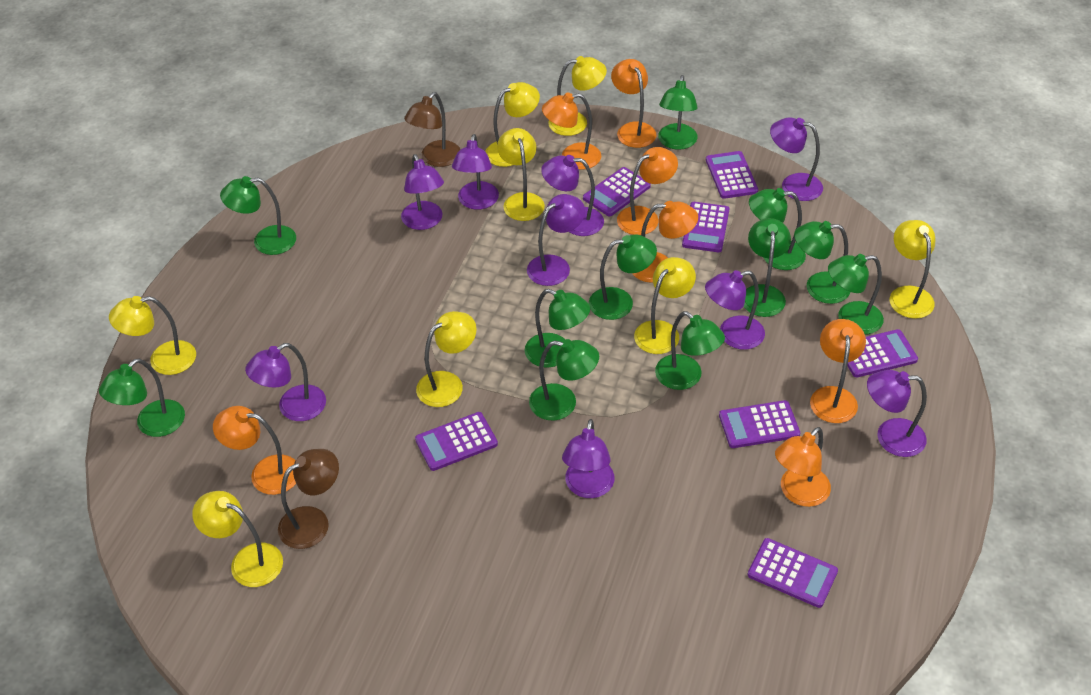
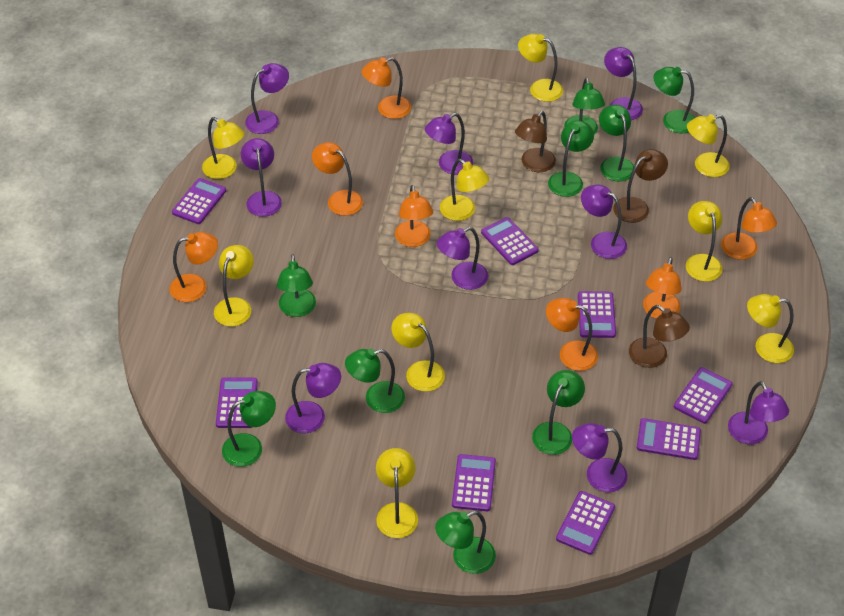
brown lamp: [278,449,339,549] [404,92,461,167] = 2 -> [515,111,556,172] [613,149,668,223] [629,305,690,368] = 3
green lamp: [99,359,185,437] [220,176,296,255] [525,289,590,368] [529,339,599,421] [589,235,657,320] [655,311,725,390] [658,75,698,150] [744,218,791,317] [749,188,806,270] [794,221,850,304] [828,254,884,335] = 11 -> [222,391,276,467] [277,254,316,317] [345,348,405,413] [435,511,496,574] [532,370,585,455] [548,120,594,197] [564,78,605,135] [599,105,634,182] [653,67,695,133] = 9
purple calculator: [415,412,498,471] [583,167,651,216] [682,202,730,252] [706,151,758,199] [719,400,800,448] [747,538,838,608] [847,329,918,377] = 7 -> [172,178,226,224] [216,377,258,428] [452,454,496,511] [481,217,539,265] [556,491,615,555] [578,291,616,338] [637,418,701,460] [674,367,732,424] = 8
yellow lamp: [109,296,196,375] [192,491,283,587] [416,311,477,407] [485,82,540,167] [497,128,545,221] [549,56,607,136] [634,257,696,354] [890,220,935,319] = 8 -> [202,117,244,179] [214,245,254,327] [376,448,418,538] [392,313,445,392] [440,159,489,221] [518,34,563,102] [686,201,722,282] [687,114,730,177] [747,294,794,363] = 9

